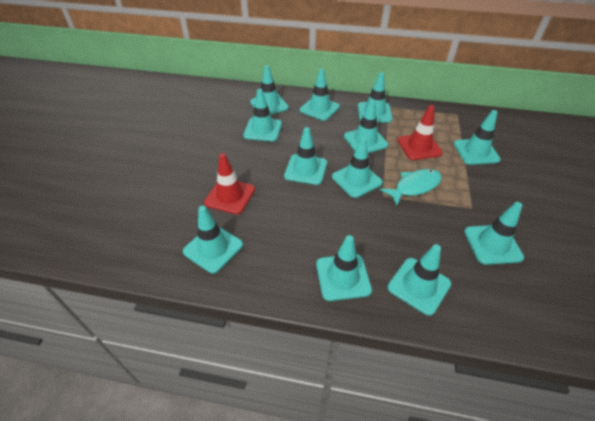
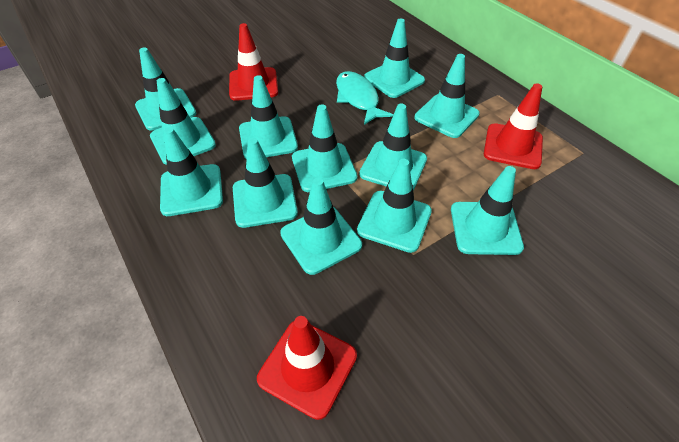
red traffic cone: [204,153,255,214] [397,105,443,160] = 2 -> [229,23,278,101] [257,316,357,420] [484,83,543,169] = 3

